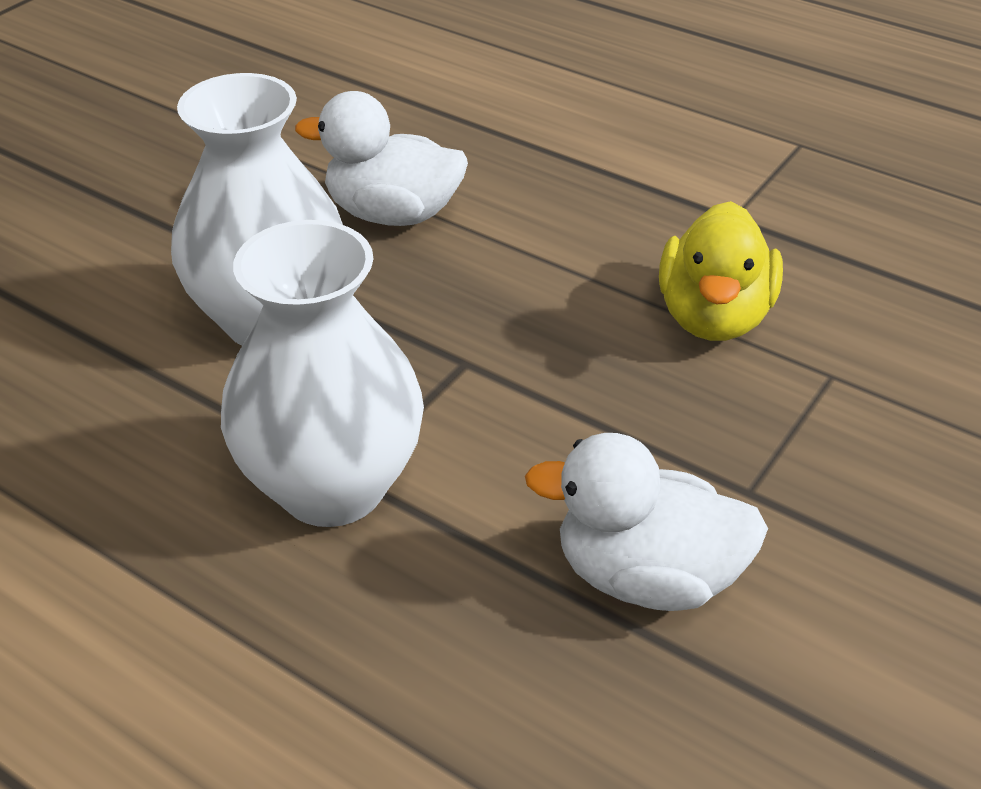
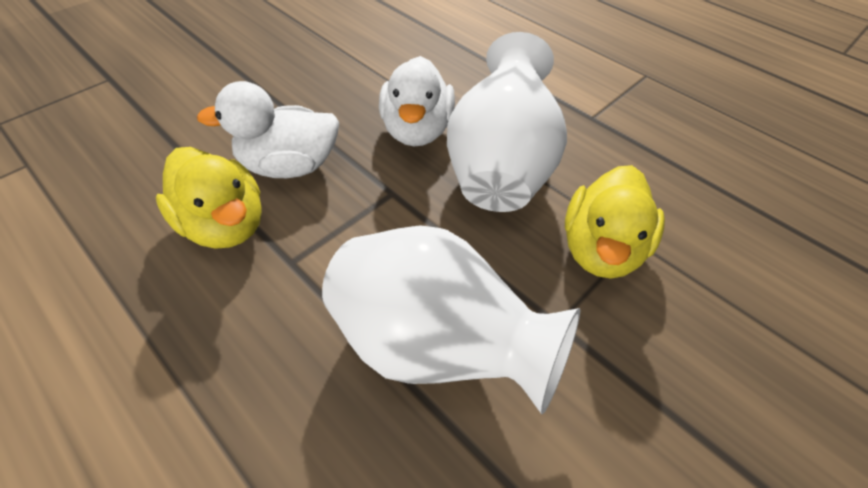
yellow duck: [659,201,783,341] = 1 -> [156,147,262,249] [565,165,665,279] = 2

